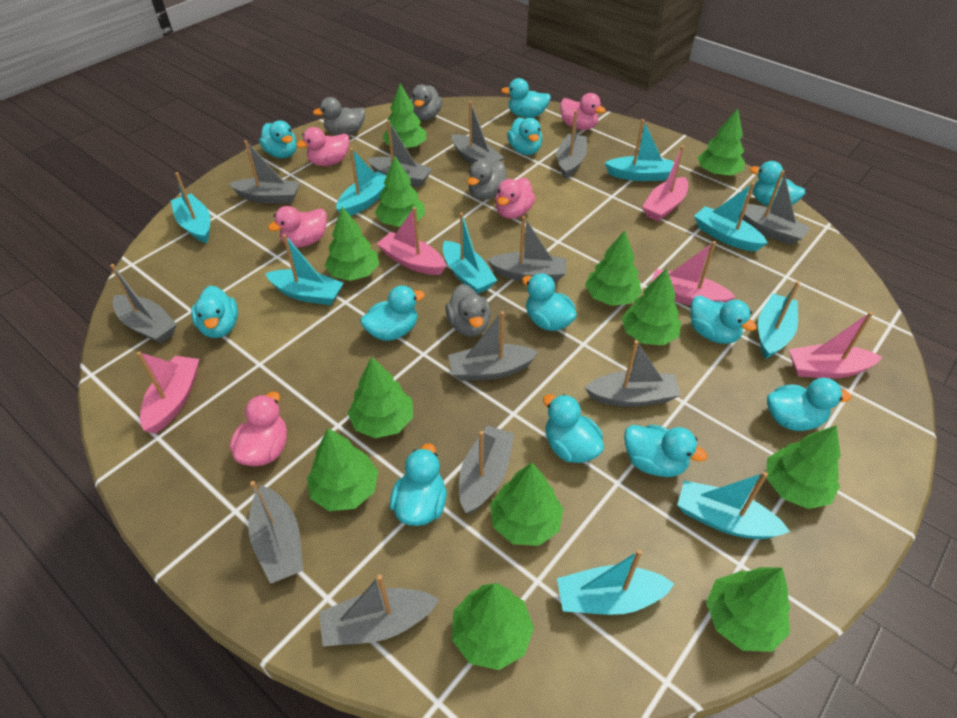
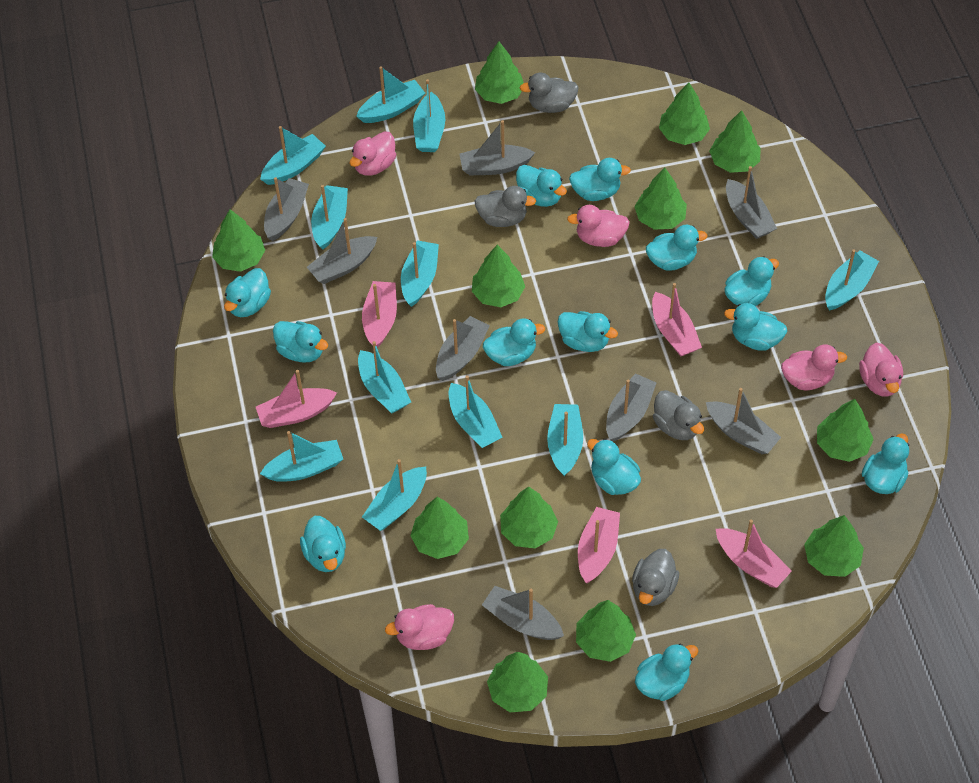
grey boat: [110,264,177,344] [229,140,300,204] [248,481,303,584] [319,575,440,646] [367,120,432,187] [448,311,539,381] [452,101,504,164] [459,425,514,514] [487,216,567,282] [557,110,587,179] [585,340,680,407] [739,170,810,245] = 12 -> [264,177,309,241] [307,218,377,284] [436,316,490,381] [460,120,535,175] [482,586,564,640] [606,373,656,442] [706,388,781,454] [726,166,777,239] = 8
turquoise boat: [171,172,210,243] [265,234,344,305] [336,148,387,216] [443,212,497,294] [557,549,674,615] [605,119,673,181] [677,472,790,539] [694,183,768,251] [758,281,800,359] = 9 -> [260,126,326,185] [260,431,343,482] [311,185,348,250] [356,66,425,123] [358,341,411,413] [362,459,427,531] [401,240,439,307] [413,79,445,152] [449,375,502,448] [547,404,583,476] [825,249,879,311] = 11
turquoise duck: [191,286,238,338] [259,120,297,158] [360,285,425,341] [390,443,447,526] [501,78,551,118] [507,118,543,155] [522,273,577,331] [543,394,604,463] [624,425,707,477] [690,295,757,344] [750,161,805,208] [767,378,851,431] = 12 -> [224,268,271,317] [273,321,328,363] [300,516,346,572] [483,318,545,366] [516,165,567,207] [558,311,618,352] [569,158,631,201] [587,439,641,495] [635,644,698,701] [646,225,707,271] [724,256,779,306] [724,303,787,351] [862,433,909,494] = 13

